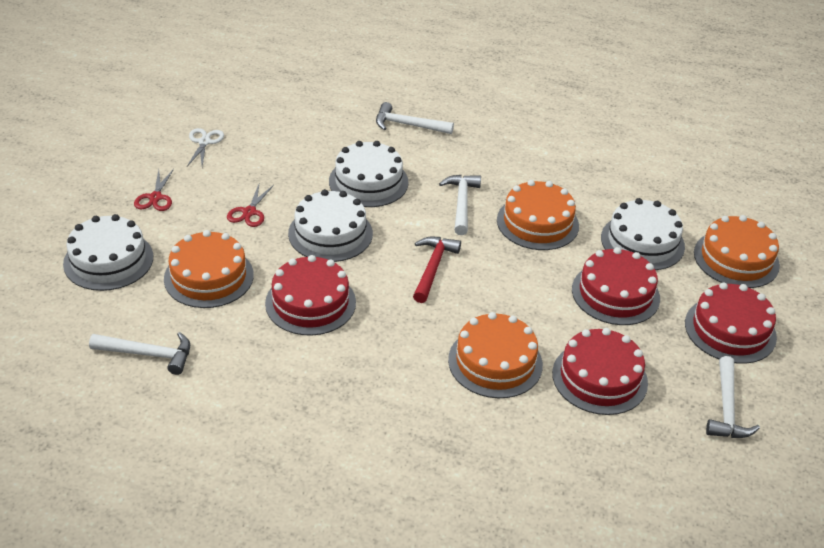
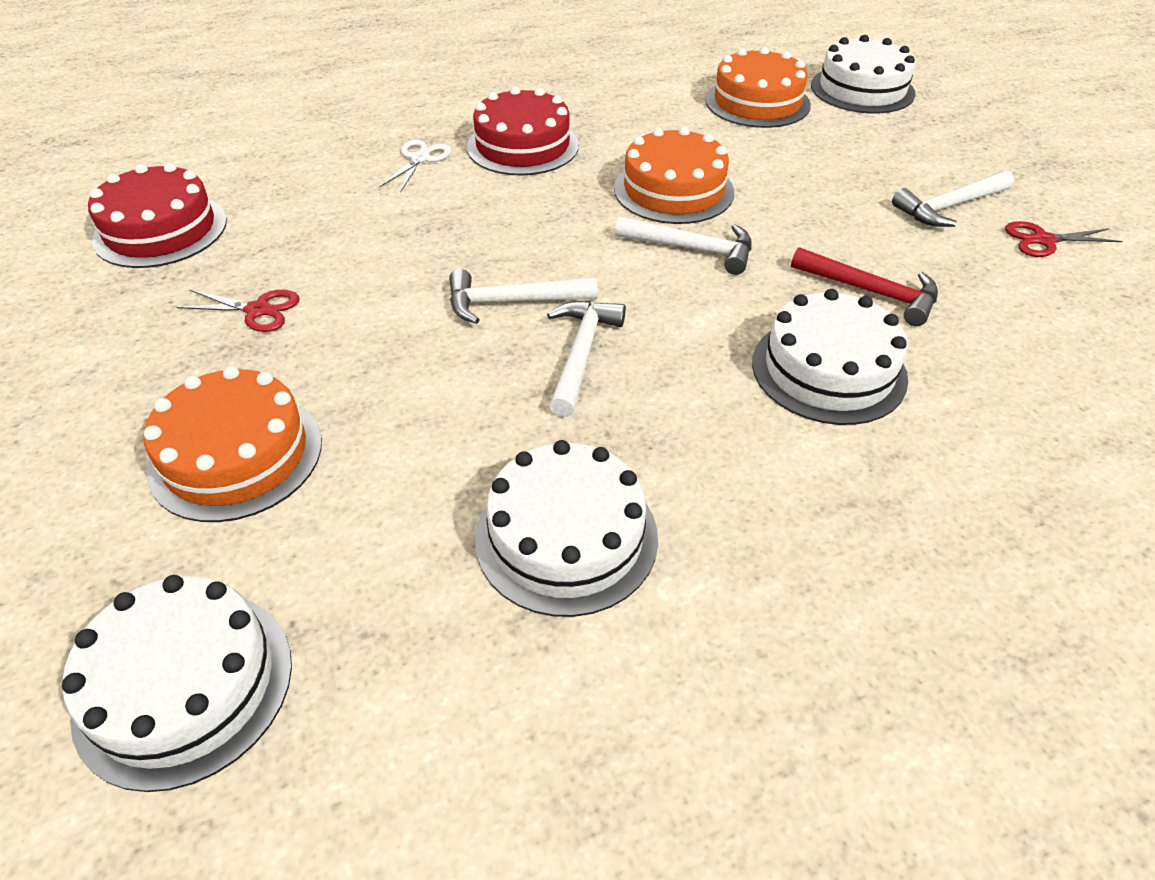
orange cake: [164,230,254,308] [448,312,543,398] [497,180,579,250] [694,215,780,288] = 4 -> [144,366,322,522] [614,127,734,224] [705,47,811,128] = 3
red cake: [265,255,356,336] [552,328,648,415] [572,247,660,325] [685,282,777,364] = 4 -> [88,163,227,268] [467,86,579,176] = 2

